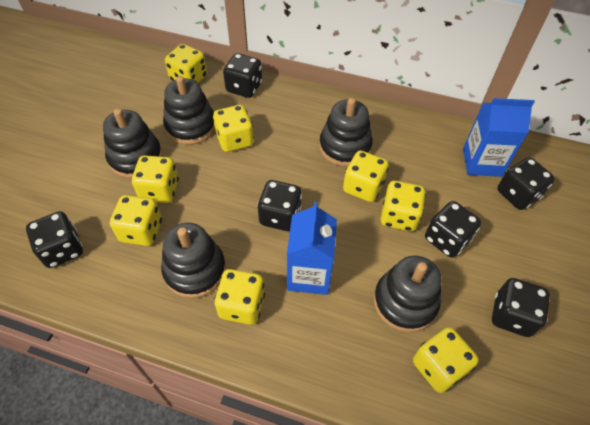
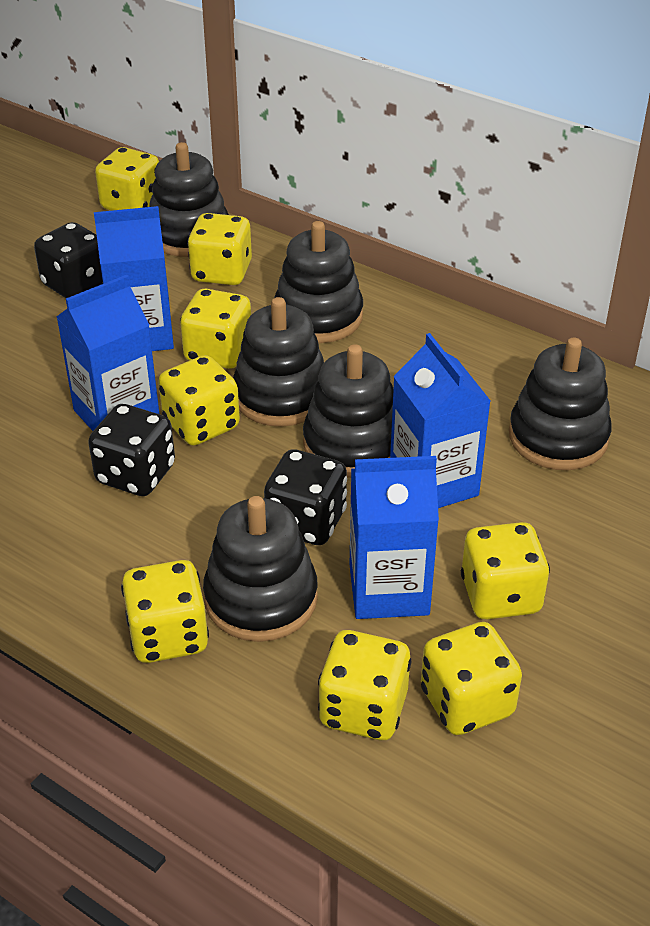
black dice: [26,211,83,268] [223,53,262,98] [257,180,302,231] [425,201,481,258] [492,278,550,337] [497,157,554,210] = 6 -> [34,222,103,298] [88,404,175,496] [264,449,347,545] = 3
black stacking toy: [103,109,163,178] [161,223,226,298] [163,76,215,145] [319,98,373,167] [373,255,442,332] = 5 -> [149,142,229,257] [203,496,318,642] [233,297,324,427] [274,221,363,343] [303,344,394,478] [509,338,612,470] = 6
blue carton: [287,202,337,295] [463,98,535,177] = 2 -> [57,275,159,431] [94,206,174,351] [350,456,439,619] [390,333,491,508] = 4

